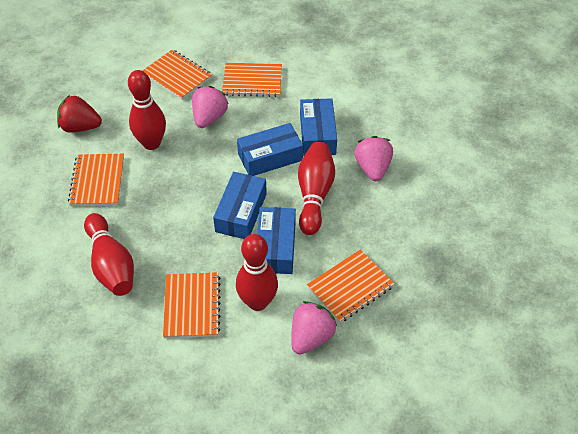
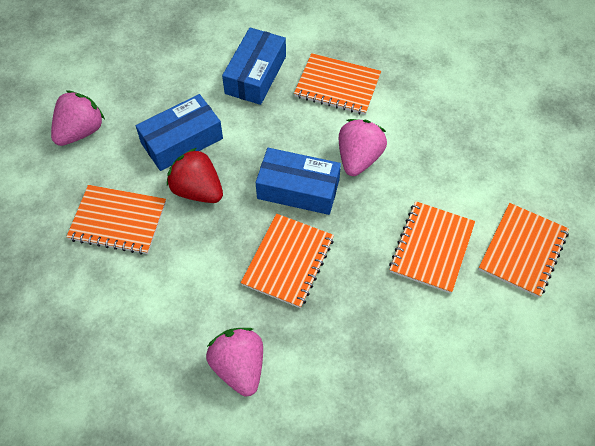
blue box: [213,172,267,239] [237,123,303,176] [257,207,296,274] [300,98,337,156] = 4 -> [136,94,223,171] [222,27,286,105] [256,148,341,215] = 3
red bowling pin: [84,213,134,296] [128,70,166,150] [236,234,278,311] [298,142,335,235] = 4 -> none = 0

